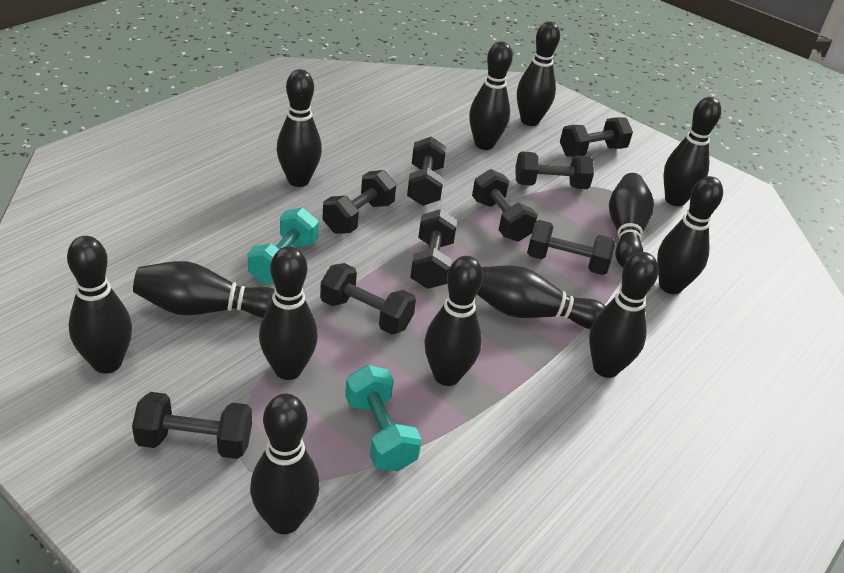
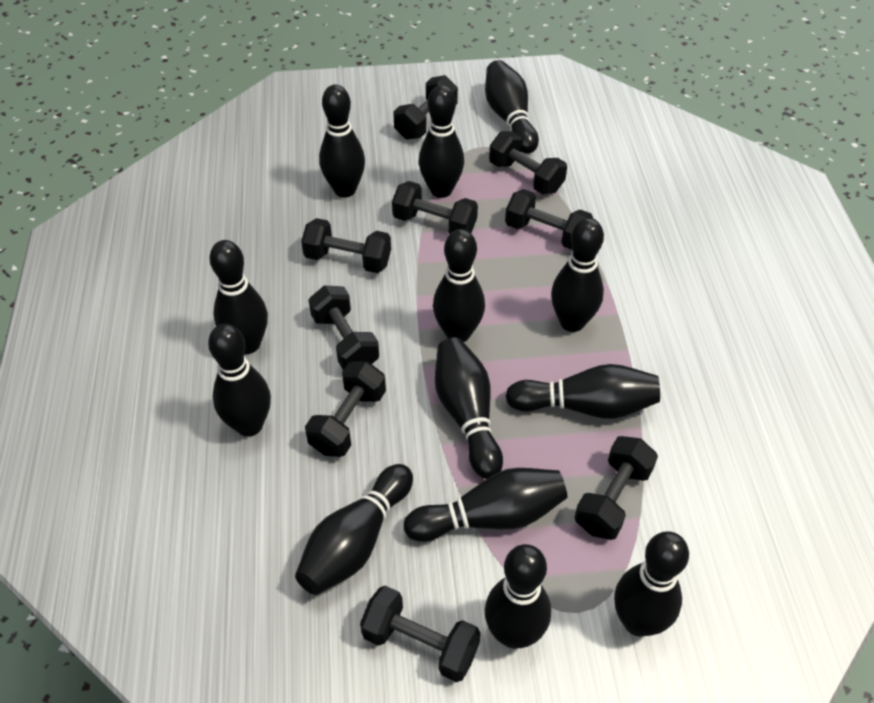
turquoise dumbbell: [247,207,319,285] [345,365,422,471] = 2 -> none = 0

